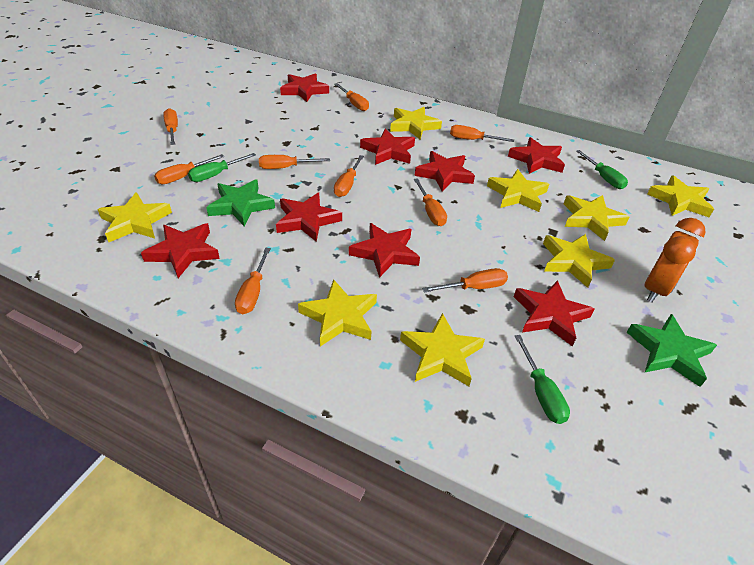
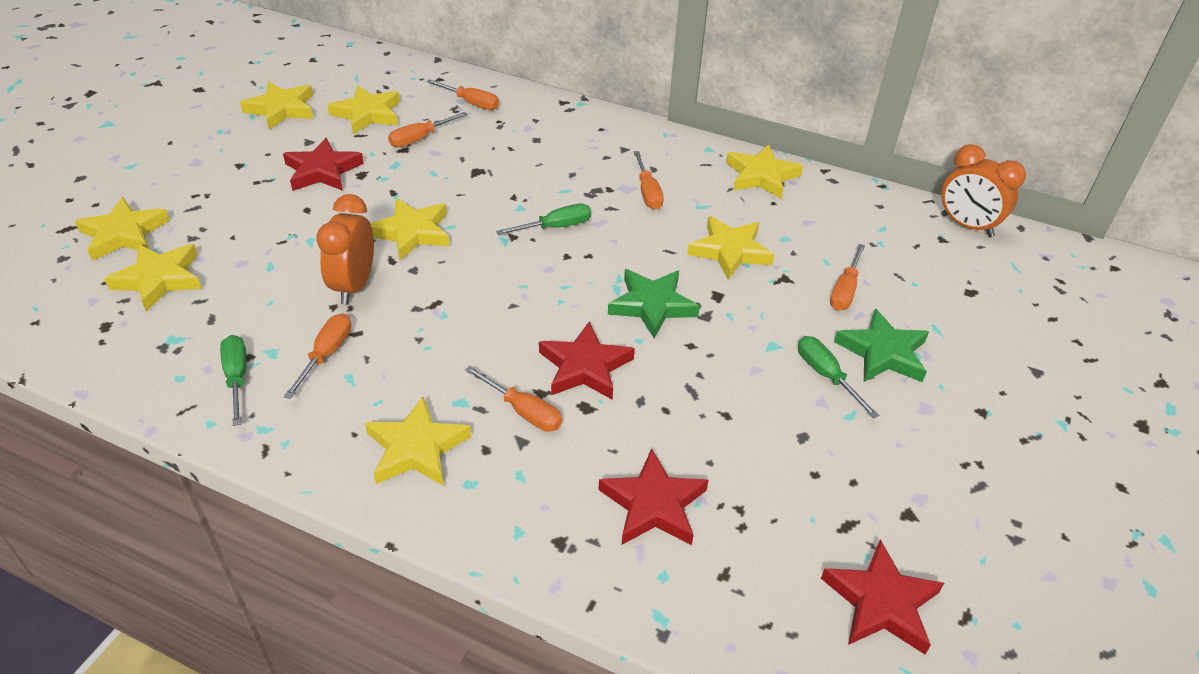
orange clock: [644,218,706,303] = 1 -> [316,194,374,305] [941,144,1026,237] = 2
orange screwdriver: [154,154,225,184] [163,108,178,145] [235,248,271,314] [259,155,330,169] [334,83,369,111] [334,155,364,197] [414,178,447,226] [422,268,508,293] [450,125,514,142] = 9 -> [284,313,351,399] [388,112,468,147] [426,79,499,110] [465,366,562,432] [633,151,664,209] [830,244,865,311] = 6
red star: [141,223,220,278] [276,192,342,242] [280,73,329,102] [349,223,420,278] [360,129,415,165] [415,151,475,191] [508,137,565,174] [514,280,594,346] = 8 -> [283,138,364,191] [539,321,635,400] [598,448,709,545] [821,539,944,654] = 4

